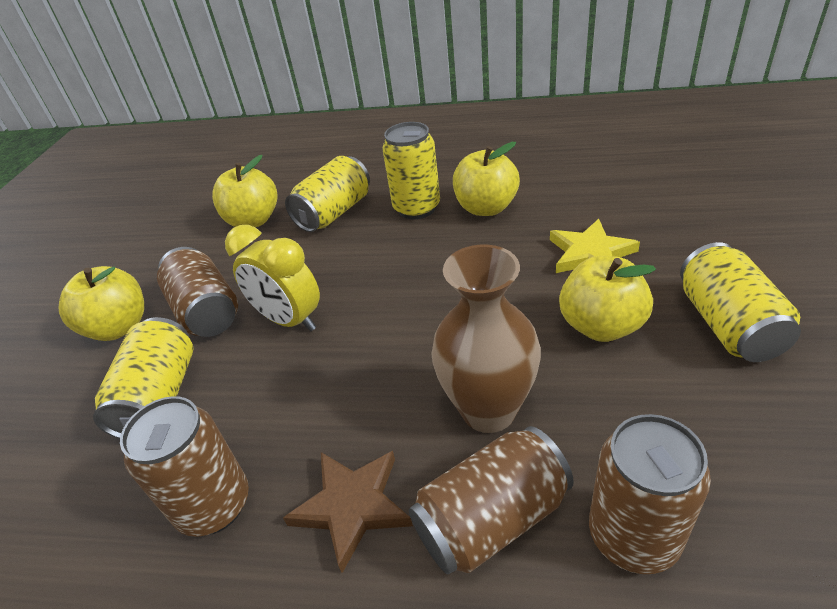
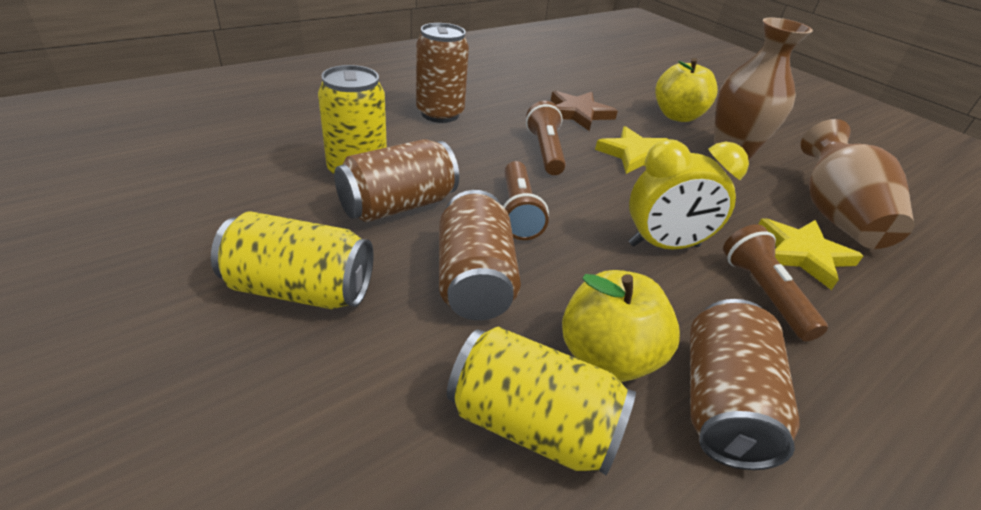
brown flashlight: none = 0 -> [503,161,549,240] [526,101,566,175] [723,224,828,341] = 3
brown vase: [431,245,541,433] = 1 -> [714,18,813,160] [801,119,914,249] = 2
yellow apple: [58,266,144,341] [212,155,278,227] [453,142,520,216] [559,256,656,342] = 4 -> [562,270,680,382] [655,58,718,122] = 2
yellow can: [93,317,193,439] [285,156,370,232] [382,122,440,219] [680,242,801,362] = 4 -> [211,211,374,309] [318,65,387,174] [447,327,636,475] = 3
yellow star: [550,219,640,273] = 1 -> [595,126,669,174] [758,218,863,290] = 2

